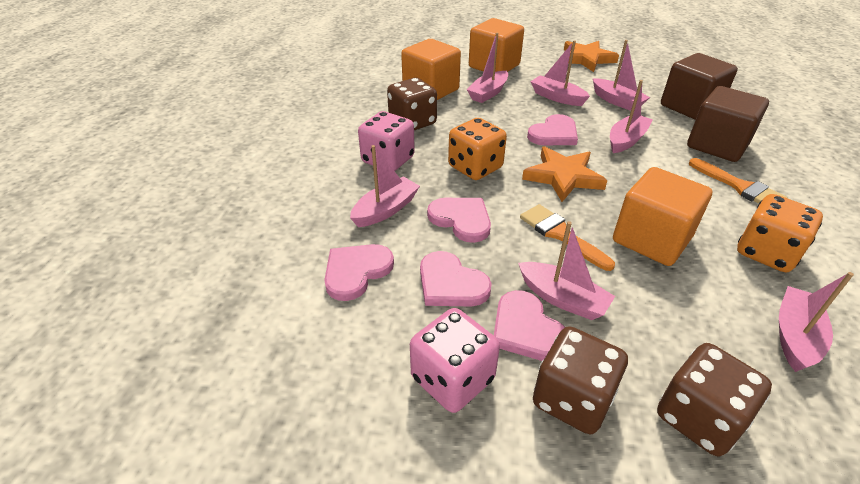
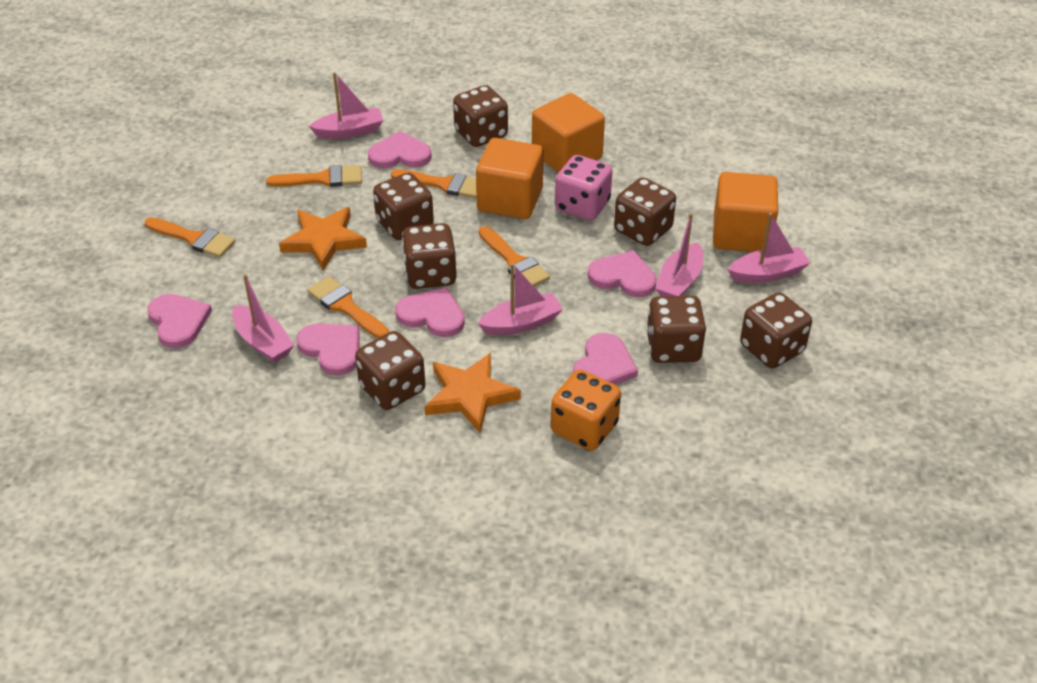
brown cube: [661,53,738,120] [687,86,769,162] = 2 -> none = 0
brown dice: [387,78,437,130] [533,326,628,434] [657,343,772,457] = 3 -> [355,331,426,410] [373,173,434,240] [402,223,457,289] [453,85,508,147] [614,177,676,246] [646,296,706,363] [740,292,812,368] = 7
orange brush: [520,204,615,271] [689,158,788,204] = 2 -> [145,217,236,258] [266,165,362,187] [308,276,389,338] [391,169,477,198] [479,226,550,287] = 5
orange dice: [448,118,507,180] [737,194,823,272] = 2 -> [551,369,621,451] = 1
pink boat: [350,145,420,227] [467,33,508,103] [518,221,615,320] [530,40,590,106] [593,40,650,111] [610,80,653,153] [779,272,854,372] = 7 -> [232,274,294,363] [309,72,383,139] [478,263,563,335] [655,213,703,296] [728,213,810,283] = 5
pink dice: [358,111,415,171] [410,308,500,413] = 2 -> [555,155,613,221] = 1
pink heart: [324,244,394,301] [420,251,492,307] [427,198,491,243] [494,290,565,361] [527,114,578,145] = 5 -> [148,294,212,348] [297,323,360,376] [368,131,432,168] [395,288,465,337] [572,333,638,385] [588,251,657,297] = 6

